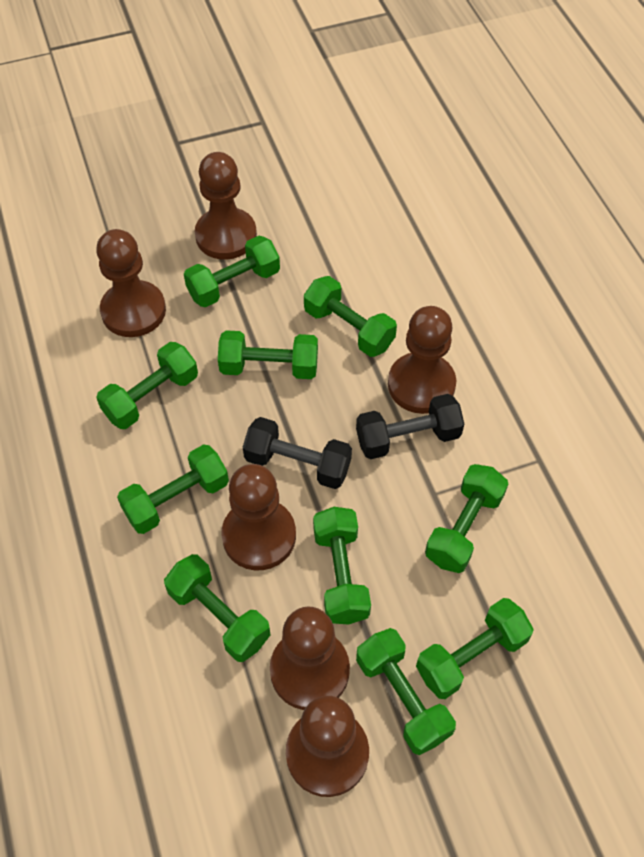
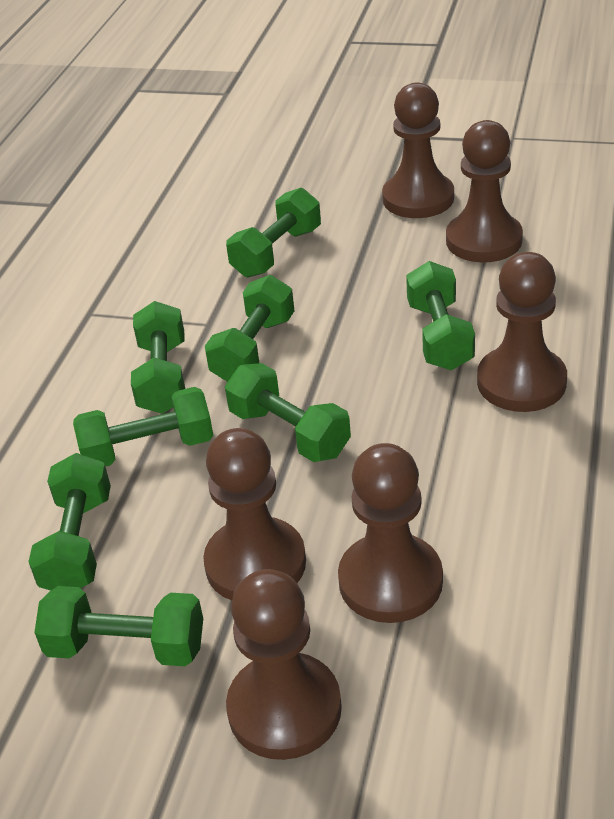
black dumbbell: [243,417,352,489] [356,394,464,459] = 2 -> none = 0
green dumbbell: [96,342,198,429] [117,445,229,534] [164,554,270,662] [184,236,280,307] [218,330,318,379] [304,276,397,357] [313,507,371,625] [356,628,456,755] [416,598,534,699] [425,464,508,573] = 10 -> [28,453,111,590] [34,586,203,666] [73,387,214,467] [131,301,185,414] [205,275,294,382] [225,363,351,462] [226,188,321,278] [406,261,475,370] = 8

